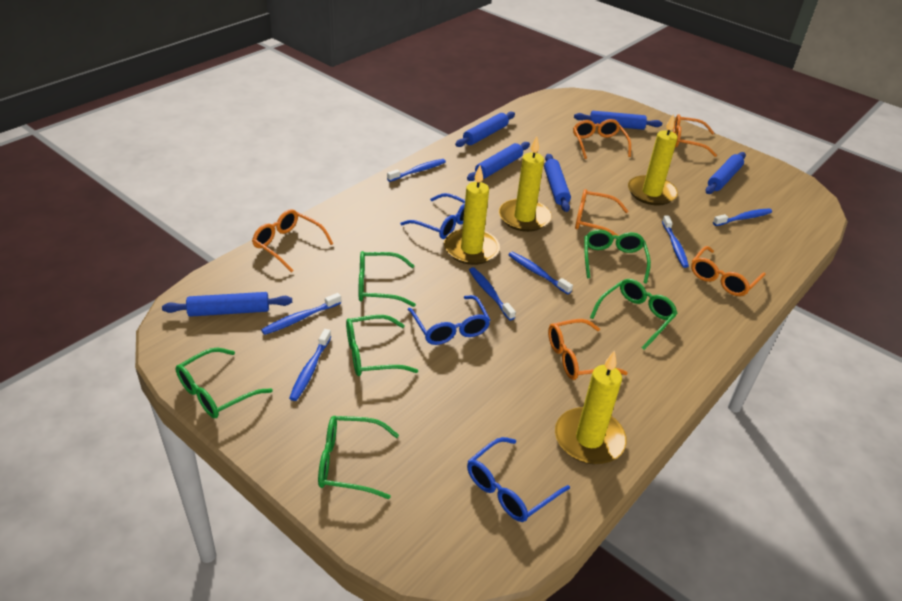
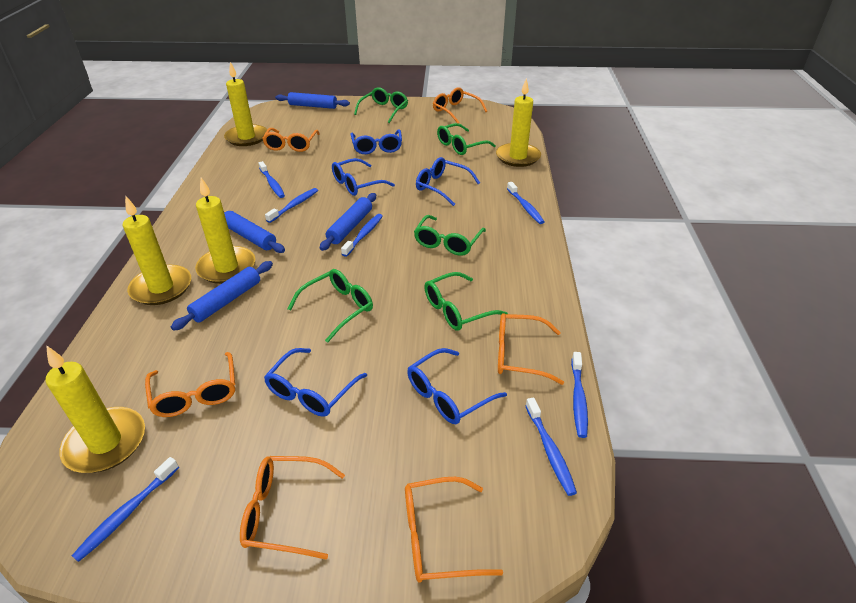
blue glasses: [400,193,465,239] [407,295,490,345] [467,437,570,522] = 3 -> [264,348,367,417] [332,158,395,196] [351,129,402,154] [407,348,507,424] [416,157,480,206] = 5
blue rolling pin: [162,292,292,317] [455,112,515,147] [467,142,530,181] [544,154,571,212] [574,111,662,130] [706,152,746,194] = 6 -> [171,261,273,331] [224,211,285,253] [275,92,350,109] [320,193,376,251] = 4
green glasses: [176,348,273,418] [318,416,399,499] [346,315,418,376] [359,251,416,307] [585,230,651,283] [590,279,677,350] = 6 -> [288,269,373,343] [354,87,408,123] [414,215,486,256] [424,272,508,331] [437,123,496,155] = 5
yellow candle: [444,166,500,265] [499,136,551,232] [555,350,627,464] [628,114,678,206] = 4 -> [46,345,145,473] [122,195,191,305] [195,178,255,284] [224,62,267,146] [496,78,541,167] = 5

